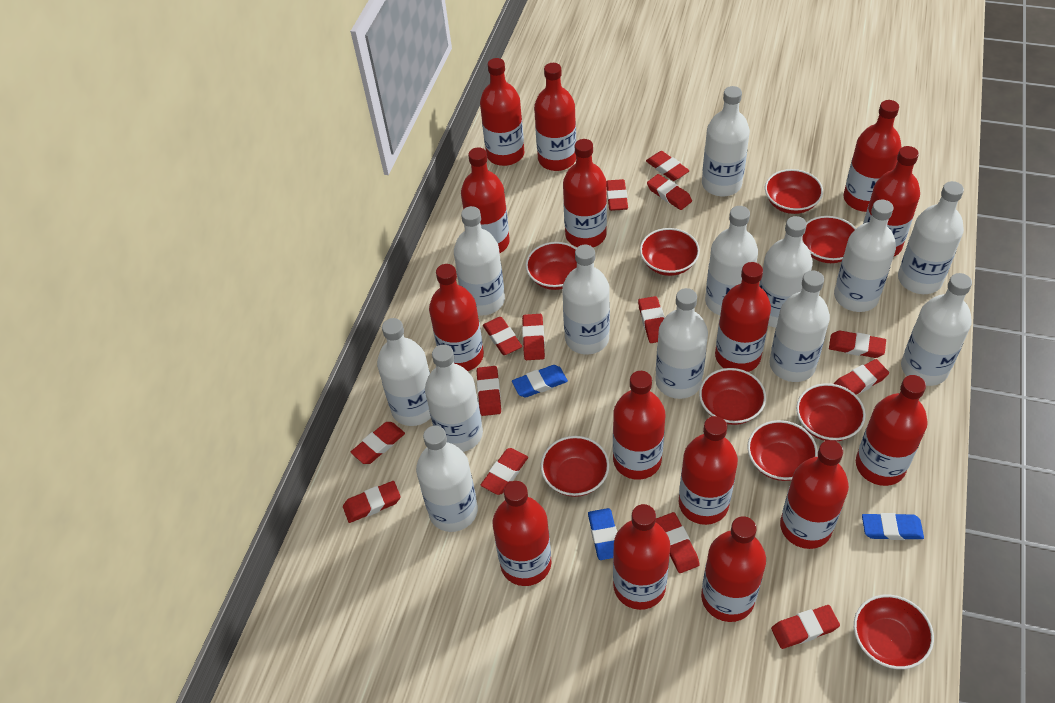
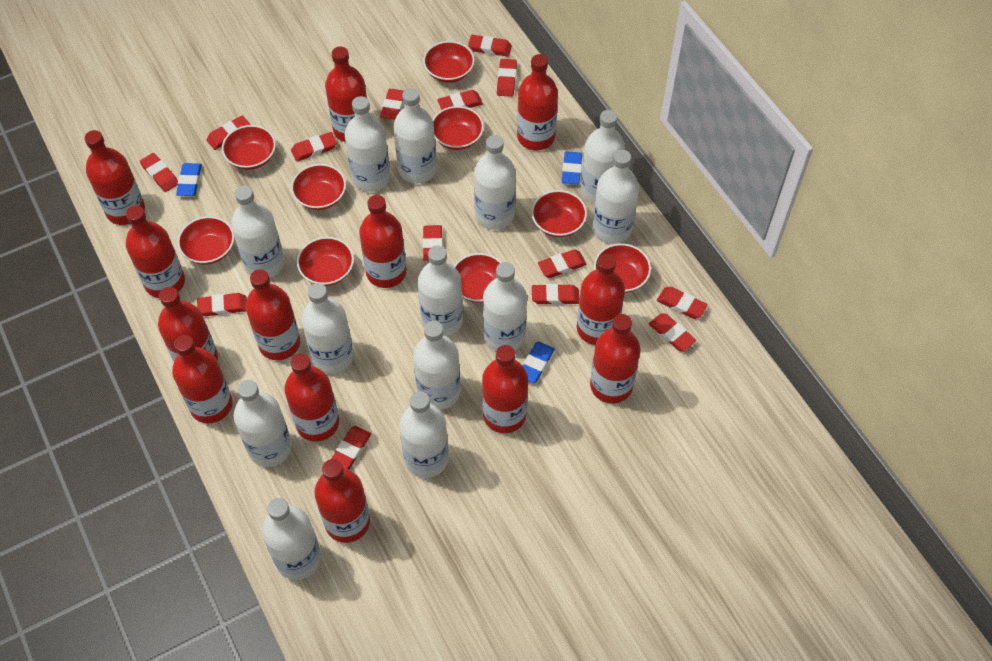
red bottle: [429,264,484,371] [461,147,509,253] [480,58,524,166] [493,481,551,586] [534,63,576,171] [563,139,607,247] [613,371,665,480] [613,504,670,610] [679,416,738,525] [701,516,766,622] [715,262,771,372] [780,440,849,549] [843,100,901,212] [856,375,928,486] [863,146,920,256] = 15 -> [84,130,145,225] [126,205,185,298] [158,287,218,361] [172,335,233,423] [246,269,300,360] [284,354,339,441] [314,459,370,543] [325,47,367,142] [359,195,407,288] [482,345,528,433] [517,54,558,150] [577,254,625,345] [590,314,641,403] = 13

